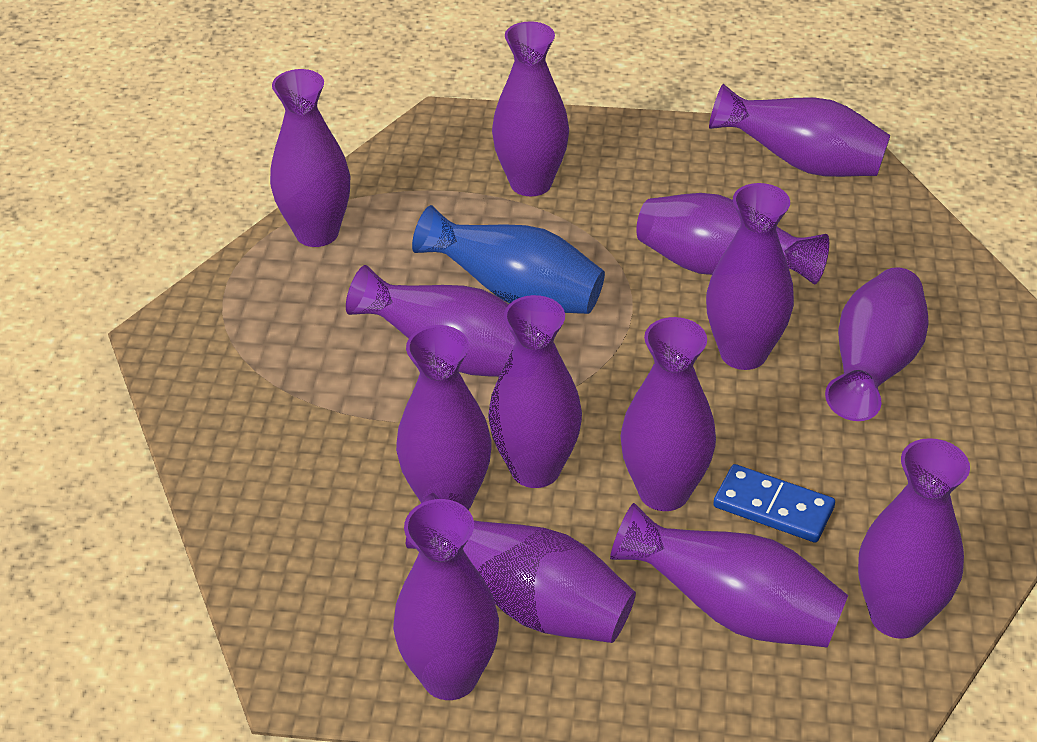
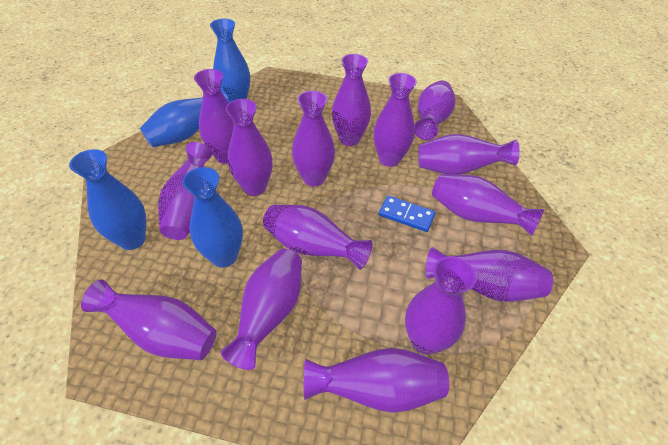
blue vase: [412,205,605,314] = 1 -> [69,149,146,250] [140,88,230,147] [182,167,243,268] [210,19,250,102] = 4
purple vase: [270,69,350,247] [346,265,516,377] [393,499,499,700] [396,325,492,510] [406,493,636,643] [488,295,582,488] [492,21,569,196] [610,503,848,648] [620,317,716,511] [636,193,829,284] [706,183,794,370] [709,84,890,177] [825,267,929,421] [858,438,970,639] = 14 -> [81,279,217,360] [158,142,212,240] [194,69,234,164] [221,249,302,370] [225,99,273,196] [263,205,372,270] [292,90,335,186] [304,348,449,413] [332,54,371,146] [373,73,417,167] [405,256,476,355] [415,80,455,140] [418,134,520,174] [425,247,553,302] [432,174,544,236] = 15

